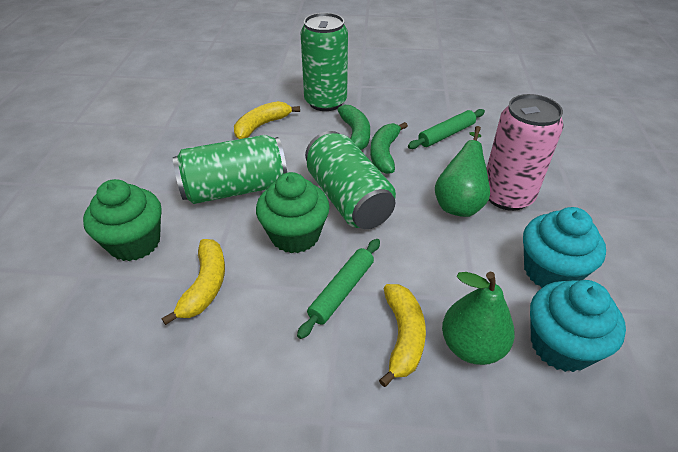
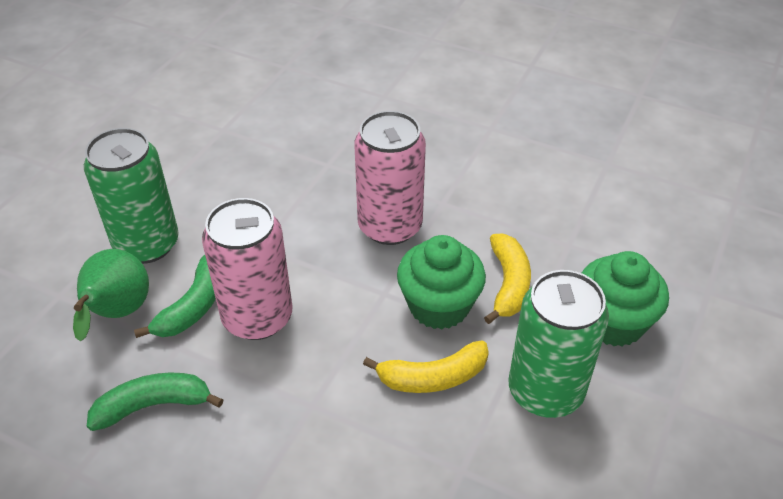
green can: [173,135,287,204] [301,13,348,111] [305,131,396,229] = 3 -> [84,128,179,264] [508,270,609,418] = 2
green pear: [435,126,490,217] [442,272,515,365] = 2 -> [73,249,149,341] = 1
green rolling pin: [297,239,380,339] [408,109,485,149] = 2 -> none = 0
pink can: [487,94,563,211] = 1 -> [202,198,293,340] [354,111,426,245] = 2
turquoise cupcake: [523,207,606,288] [530,280,626,372] = 2 -> none = 0
yellow banana: [162,239,225,325] [234,101,300,139] [379,284,426,387] = 3 -> [363,341,489,393] [484,234,531,324] = 2

